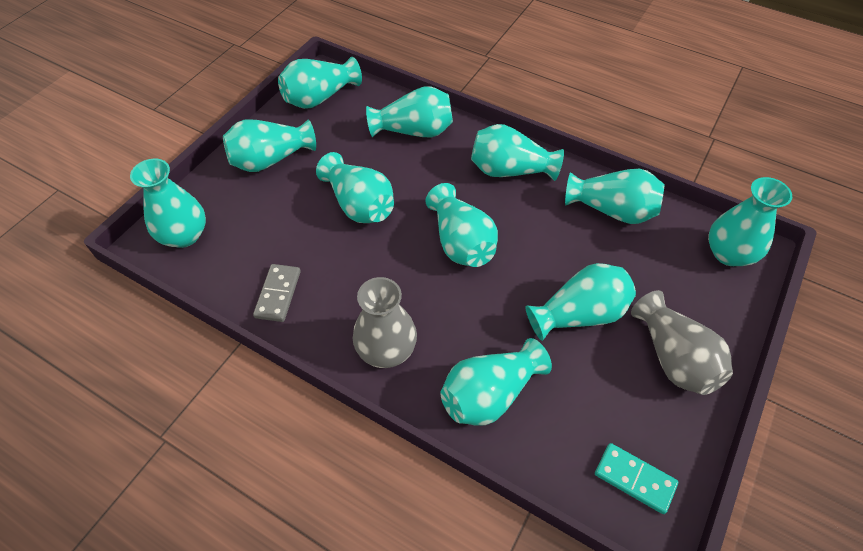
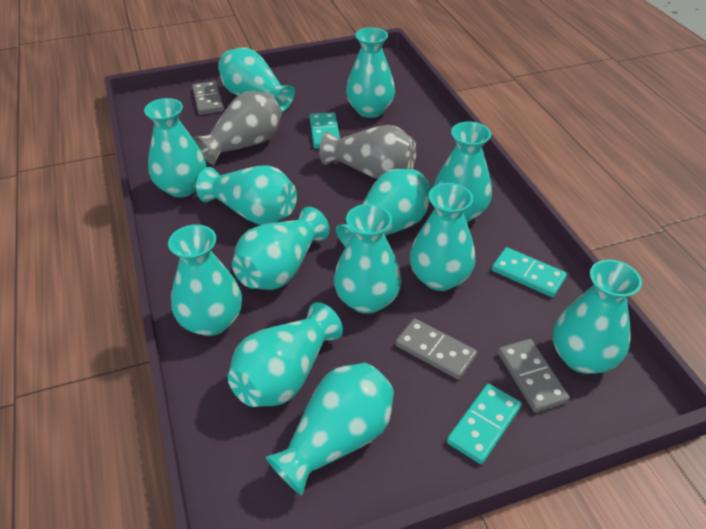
grey domino: [253,264,301,322] = 1 -> [192,81,224,115] [395,319,477,380] [498,339,570,412] = 3
turquoise domino: [595,443,678,514] = 1 -> [310,112,340,149] [447,383,522,464] [492,247,567,297] = 3
turquoise vase: [130,159,206,248] [223,120,316,172] [278,57,362,109] [316,152,394,223] [366,86,453,137] [425,183,498,267] [440,338,552,425] [471,124,564,181] [526,263,636,341] [565,169,665,224] [708,177,792,266] = 11 -> [144,98,206,197] [168,225,242,336] [196,165,297,225] [218,47,295,113] [228,302,343,407] [232,207,330,290] [266,363,394,495] [334,204,401,314] [336,169,431,247] [346,27,395,118] [410,183,476,291] [433,122,492,222] [553,260,642,374] = 13

